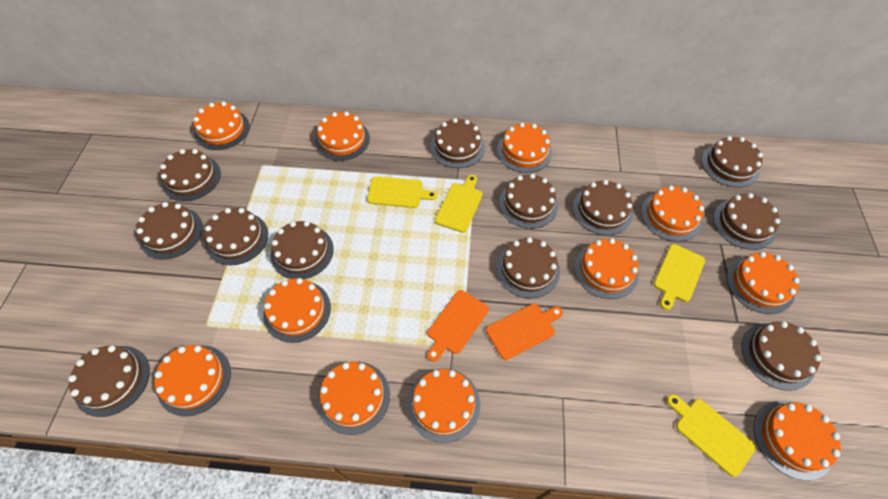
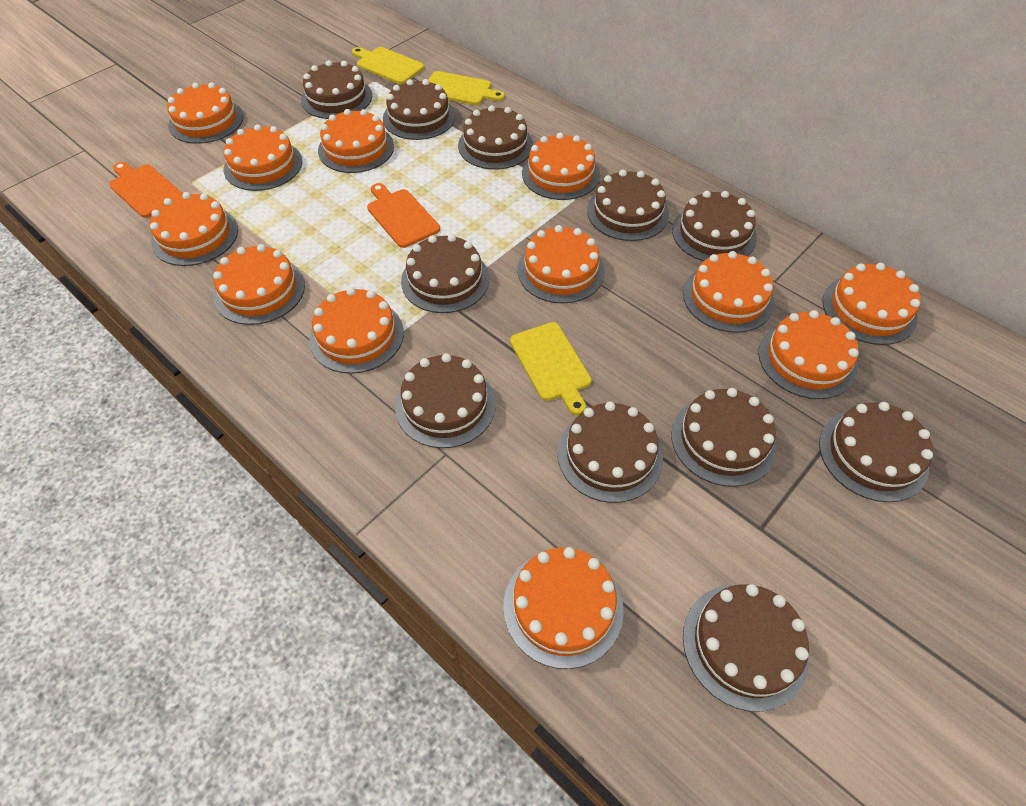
brown cake: [68,345,150,417] [136,202,203,260] [160,149,221,201] [205,208,268,265] [270,221,334,279] [430,118,485,168] [496,237,560,298] [499,174,558,229] [573,180,633,235] [701,136,763,187] [713,193,780,250] [742,321,822,391] = 12 -> [301,60,372,119] [383,79,455,140] [395,353,496,448] [401,234,489,313] [458,105,533,170] [557,402,663,503] [587,170,669,241] [671,388,777,487] [672,191,757,261] [683,584,809,712] [819,402,933,502] = 11
orange cake: [154,345,231,417] [193,102,250,150] [263,278,331,343] [315,112,370,161] [317,362,390,435] [407,368,480,443] [497,123,552,173] [574,238,639,299] [641,185,704,242] [727,252,800,314] [754,401,841,480] = 11 -> [150,192,238,266] [167,82,244,144] [213,244,305,325] [224,124,302,191] [309,288,404,374] [318,109,394,173] [503,547,624,669] [517,225,605,303] [522,133,600,200] [683,251,774,333] [758,310,859,399] [822,263,921,345] = 12
yellow cutting board: [367,176,437,208] [435,175,483,233] [654,244,705,310] [667,394,756,477] = 4 -> [352,47,424,84] [428,71,505,105] [510,322,592,416] = 3

